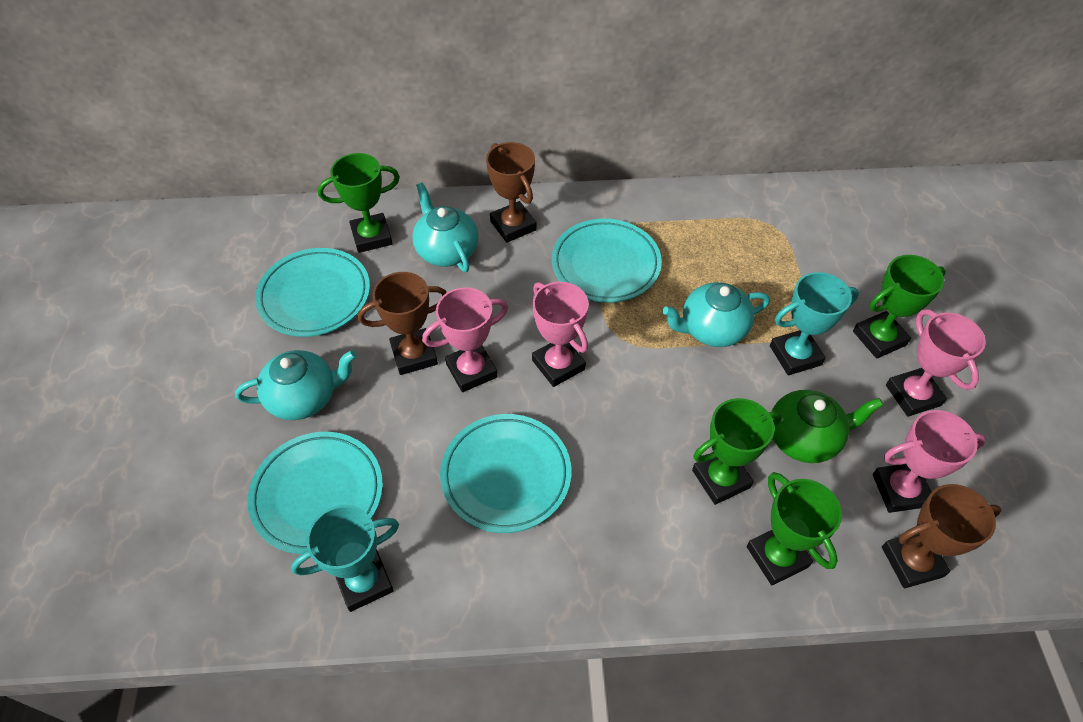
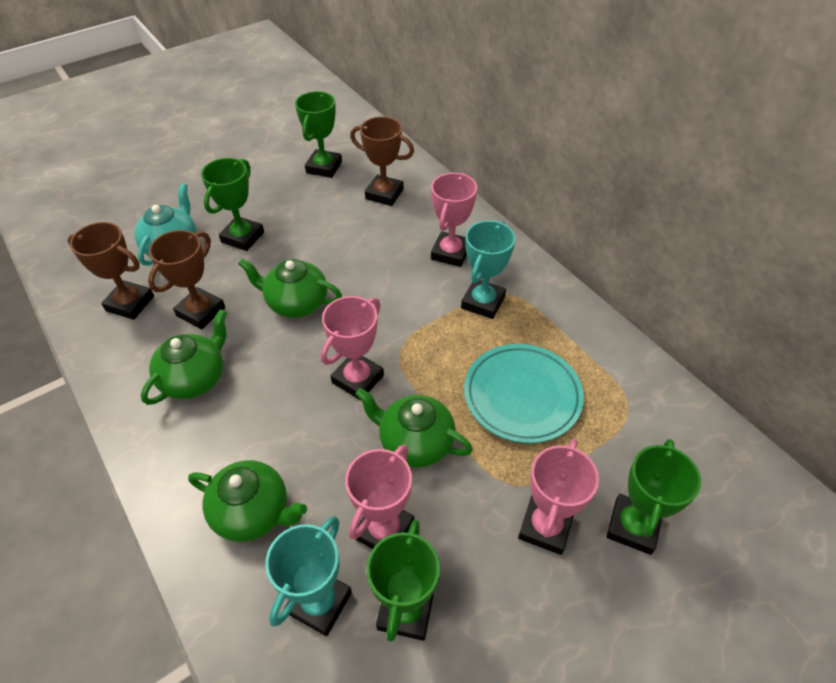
green teapot: [771,390,883,463] = 1 -> [141,309,227,405] [188,460,307,542] [238,258,342,318] [355,388,473,468] = 4
turquoise plate: [247,432,383,554] [255,248,370,337] [440,414,571,533] [552,219,662,303] = 4 -> [464,344,584,444] = 1
turquoise teapot: [235,350,357,420] [412,182,478,272] [662,282,770,347] = 3 -> [134,183,197,266] = 1

